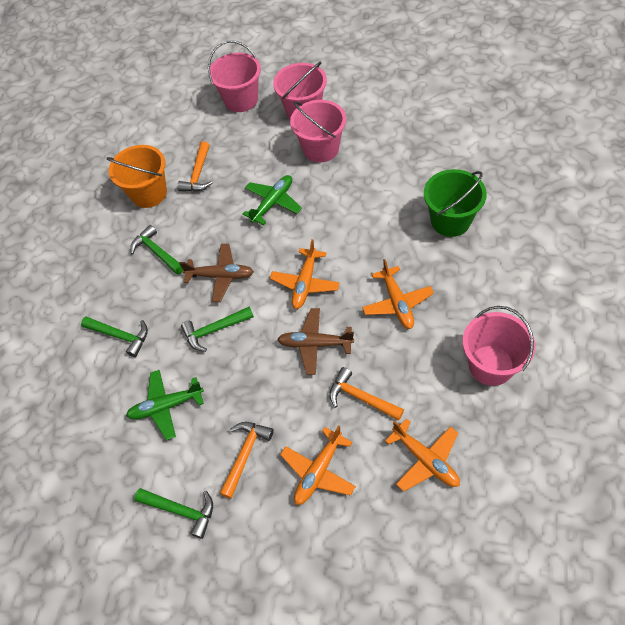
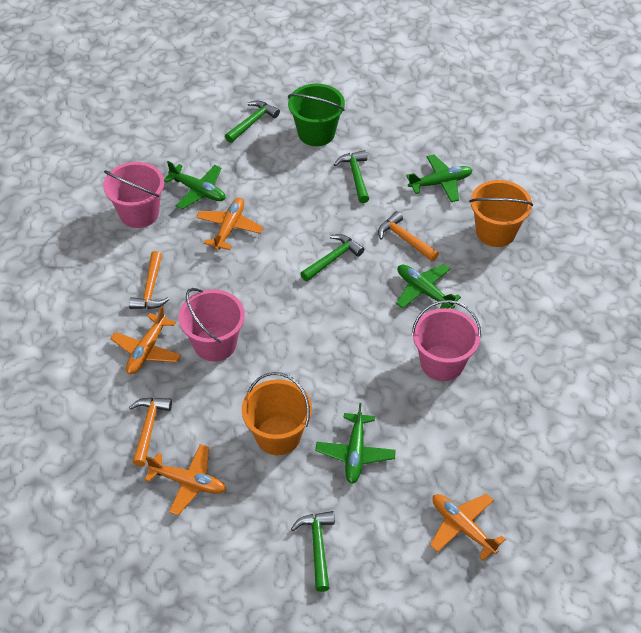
brown plane: [179,244,254,302] [277,308,354,375] = 2 -> none = 0
green plane: [126,370,204,440] [243,175,302,225] = 2 -> [164,161,226,210] [315,403,396,484] [396,264,461,309] [406,155,472,202] = 4
orange bucket: [106,145,167,208] = 1 -> [242,372,312,455] [469,180,533,247] = 2
pink bucket: [208,41,261,112] [273,61,327,119] [290,100,346,163] [463,306,535,386] = 4 -> [103,162,164,228] [179,288,245,361] [412,300,481,381] = 3

